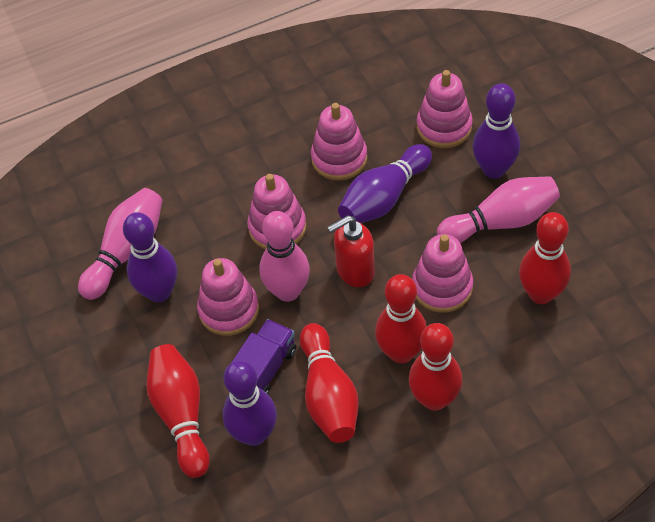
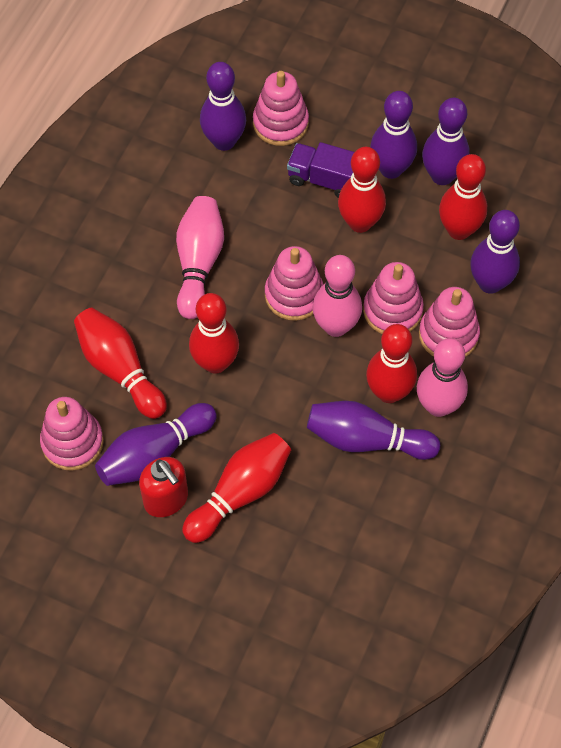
purple bowling pin: [123,212,177,302] [223,360,277,446] [338,144,432,223] [472,83,520,179] = 4 -> [95,403,217,486] [200,62,246,151] [307,401,440,460] [370,91,417,179] [422,98,470,185] [471,210,520,294] = 6
red bowling pin: [146,344,210,478] [300,323,359,443] [375,274,427,364] [409,323,462,411] [519,212,571,304] = 5 -> [74,307,167,419] [182,433,291,543] [189,293,239,374] [338,147,386,233] [366,324,417,403] [439,154,487,240] = 6

